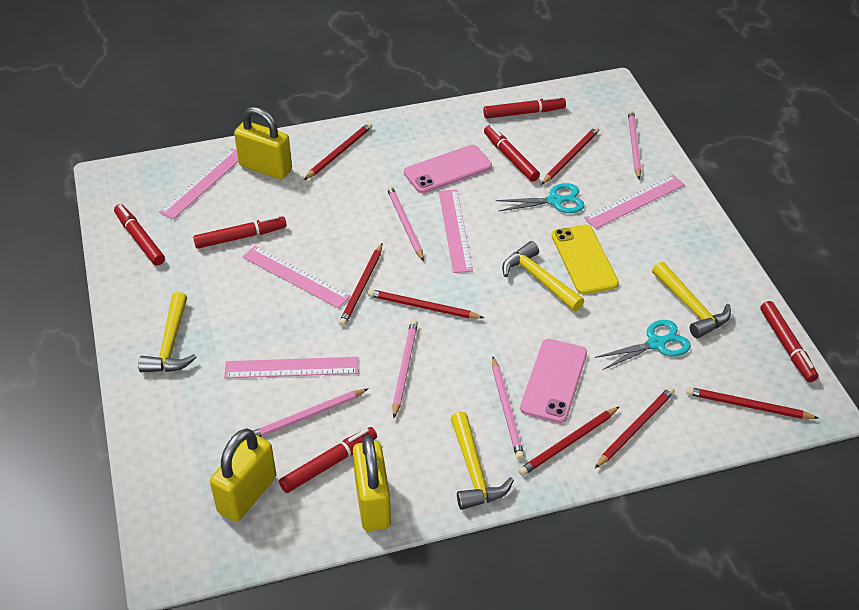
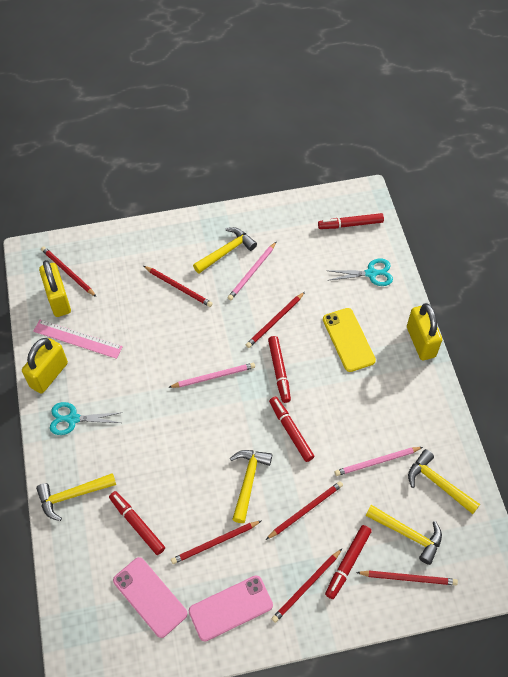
pink pencil: [254,389,368,437] [387,186,424,261] [392,320,418,418] [492,357,524,460] [628,110,641,179] = 5 -> [168,363,255,388] [228,241,277,300] [335,447,423,476] = 3
pink ruler: [159,148,238,219] [224,357,358,378] [242,246,351,308] [439,190,473,273] [584,175,685,229] = 5 -> [33,320,123,359] = 1
red marker: [114,204,165,266] [193,215,287,249] [279,427,377,493] [483,96,566,119] [484,125,540,182] [760,301,818,382] = 6 -> [109,491,165,555] [268,336,291,403] [269,397,314,462] [318,213,384,229] [325,525,372,599] = 5
yellow hammer: [138,292,197,372] [450,411,514,510] [502,241,584,311] [652,262,731,339] = 4 -> [36,473,116,521] [193,227,257,274] [230,450,272,523] [365,505,442,565] [408,449,480,514] = 5

